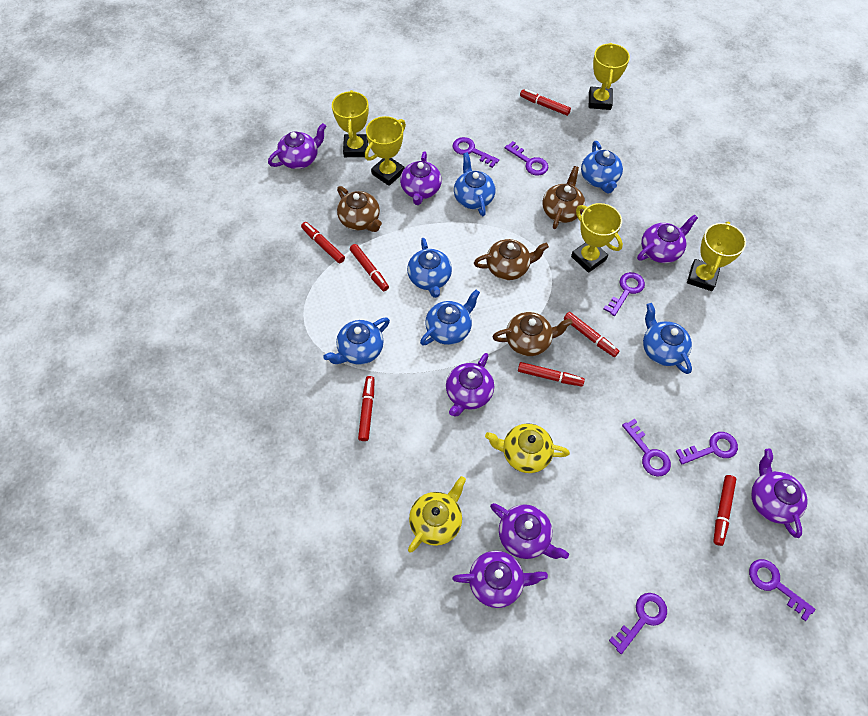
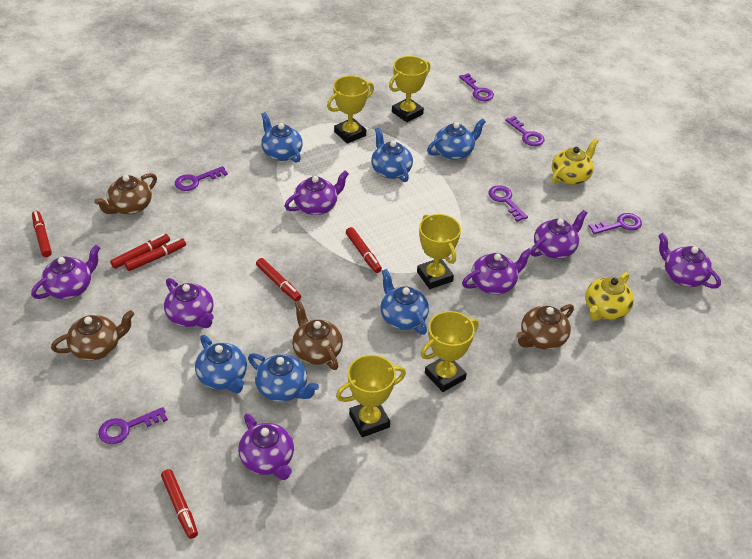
purple key: [453,137,499,168] [505,141,548,176] [604,272,645,316] [609,593,667,654] [622,419,671,476] [676,432,738,464] [749,559,815,621] = 7 -> [98,407,168,444] [175,166,228,191] [459,73,494,101] [488,185,528,222] [505,116,545,146] [588,213,642,234] = 6
red marker: [301,222,345,263] [350,244,389,291] [358,376,375,441] [518,362,585,387] [520,89,571,116] [564,312,619,357] [713,475,736,546] = 7 -> [32,211,52,257] [110,234,170,269] [125,238,186,271] [161,469,198,539] [256,258,301,302] [346,227,382,273] = 6

